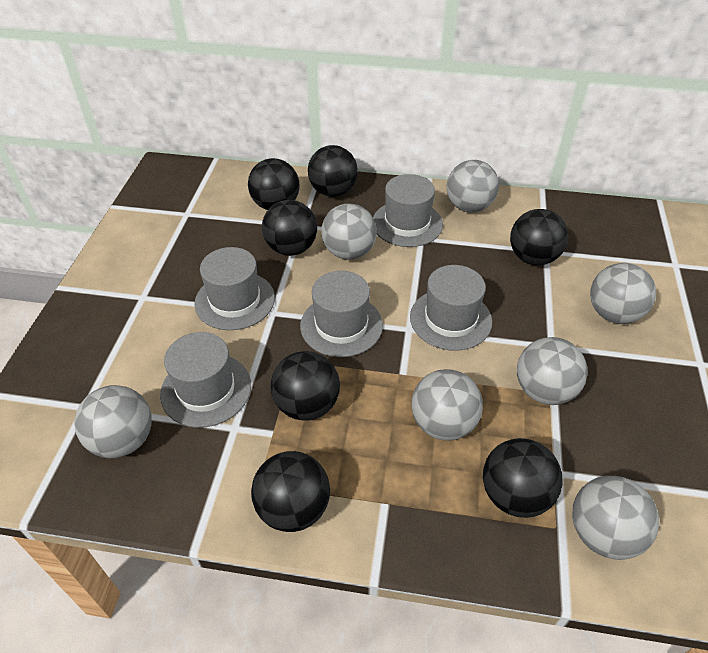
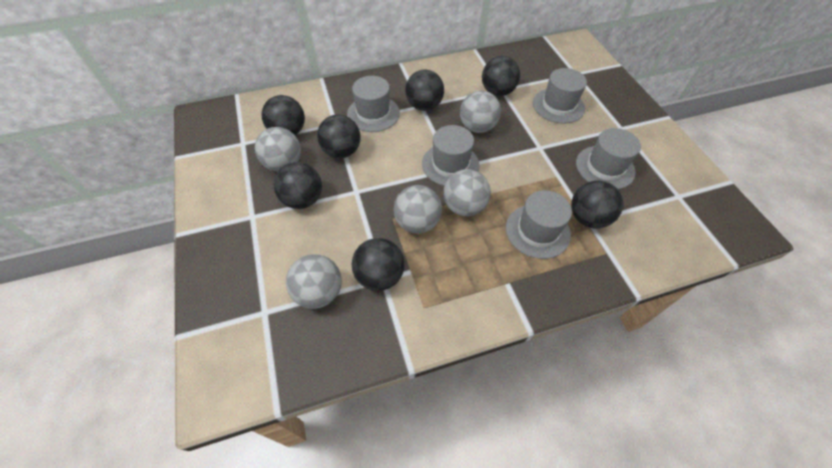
grey ball: [74,385,152,458] [321,204,377,260] [411,369,483,441] [447,160,499,212] [517,337,588,405] [572,476,659,560] [590,263,656,324] = 7 -> [255,127,301,172] [286,254,342,309] [393,185,442,234] [443,169,491,216] [460,91,501,133] = 5

